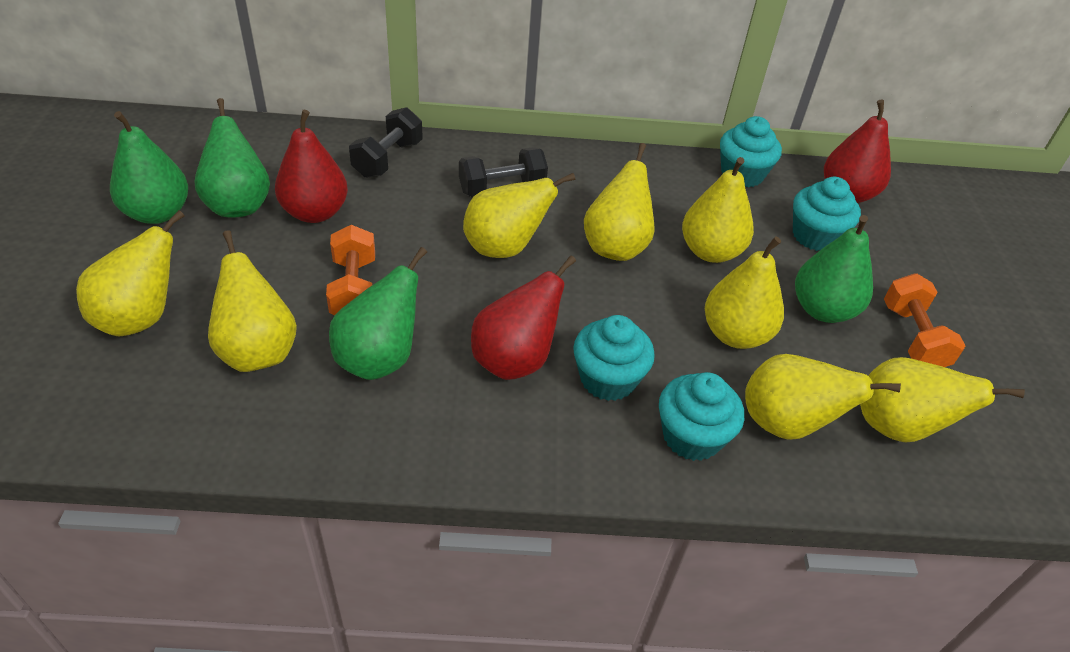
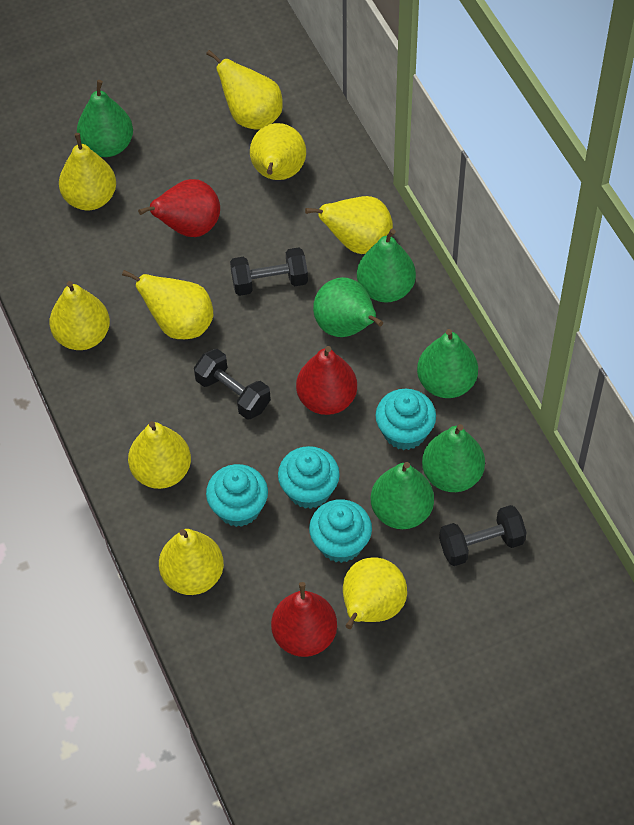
black dumbbell: [349,107,423,178] [459,147,548,198] = 2 -> [194,349,271,420] [230,247,308,296] [439,505,527,566] = 3
green pear: [110,111,188,224] [194,98,270,218] [329,247,427,380] [795,215,873,323] = 4 -> [77,80,133,157] [313,277,383,337] [357,229,416,303] [371,462,434,529] [417,329,478,398] [422,424,485,492] = 6
orange dumbbell: [326,225,375,315] [884,273,966,367] = 2 -> none = 0
yellow pear: [76,210,185,336] [208,230,297,372] [463,173,575,258] [584,143,654,261] [682,157,754,263] [705,236,784,349] [745,354,901,440] [860,357,1025,442] = 8 -> [49,281,110,350] [59,133,116,210] [122,270,213,339] [128,421,191,489] [159,529,224,595] [206,50,283,130] [250,123,306,180] [305,196,393,254] [343,557,407,629] = 9

